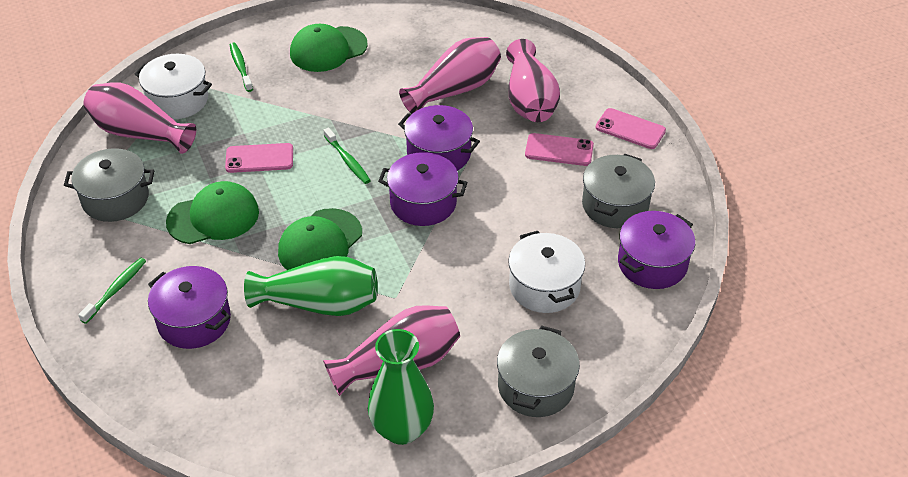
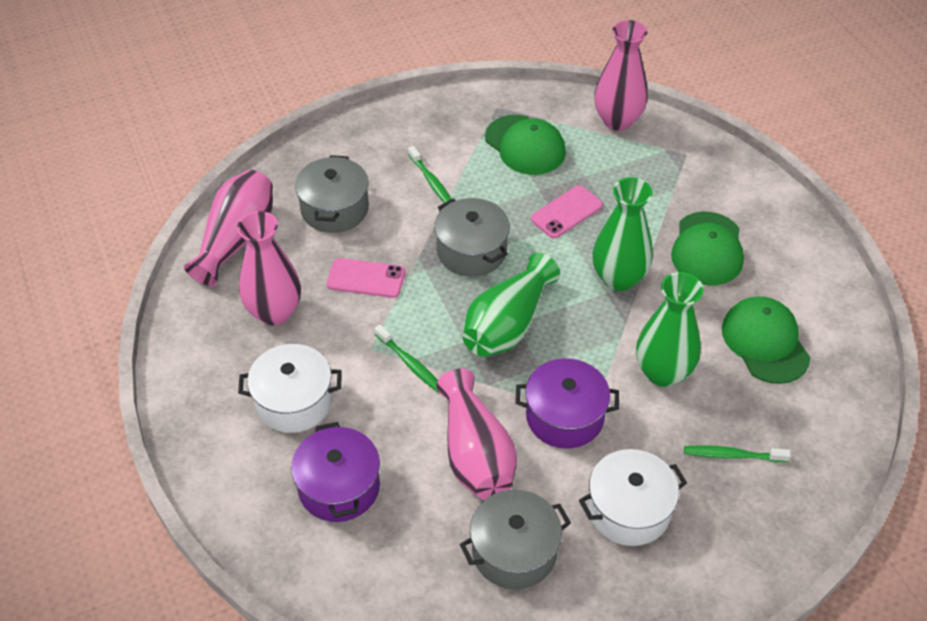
green vase: [244,256,378,316] [368,329,434,445] = 2 -> [462,253,560,357] [592,177,653,291] [636,272,704,387] = 3
pink phone: [225,143,293,173] [525,133,594,166] [596,108,666,149] = 3 -> [327,258,405,298] [531,185,603,238] = 2
purple pot: [148,266,231,349] [378,152,468,226] [398,105,480,171] [618,211,695,289] = 4 -> [291,422,380,522] [515,358,619,449] = 2

